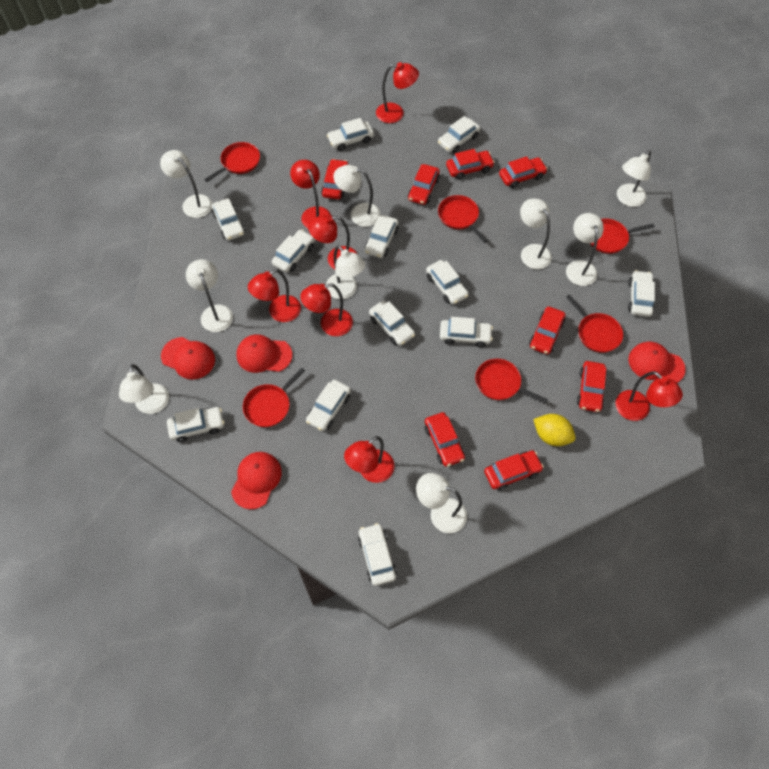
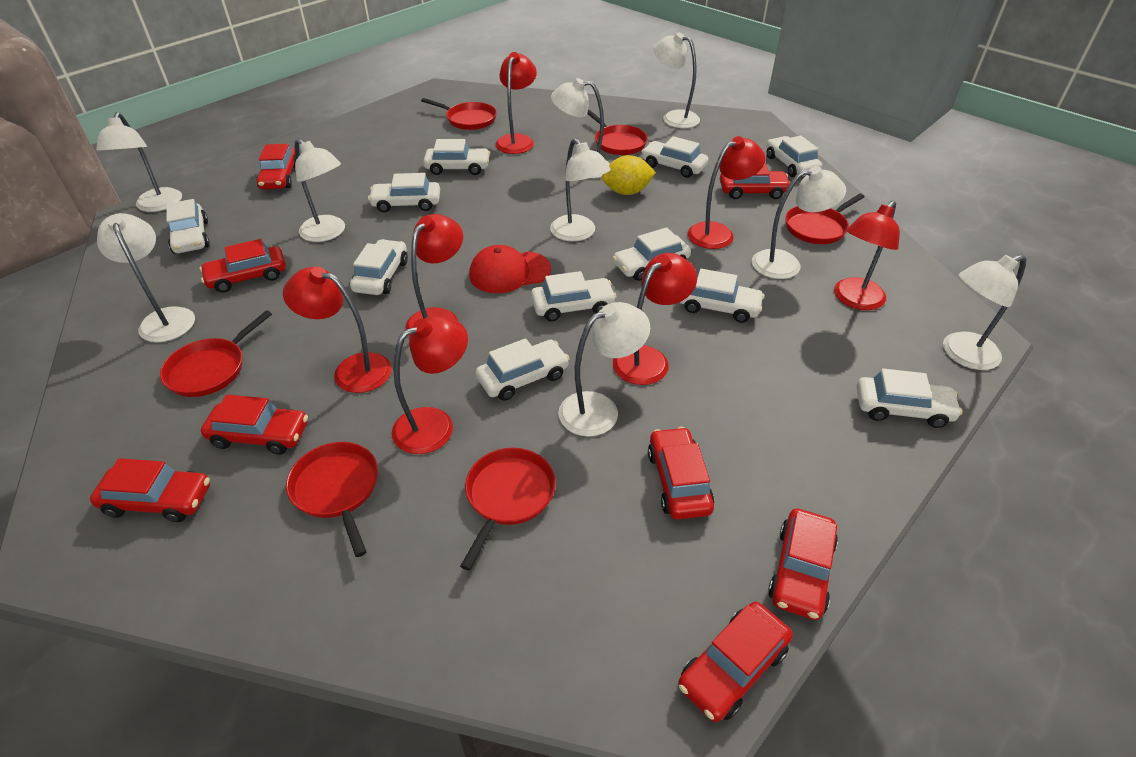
red cap: [161,337,215,380] [231,452,282,509] [236,334,292,373] [628,342,686,383] = 4 -> [469,245,551,293] = 1
white car: [167,407,224,442] [212,198,245,241] [272,230,315,272] [306,380,351,431] [327,118,374,151] [358,523,397,586] [365,215,399,258] [369,300,415,346] [426,260,469,305] [438,116,480,153] [440,317,493,347] [628,270,655,317] = 12 -> [166,199,210,254] [350,239,408,295] [368,173,440,213] [423,139,490,175] [476,338,570,401] [531,271,617,321] [612,227,691,281] [641,136,708,178] [679,269,765,323] [766,135,822,177] [857,368,962,428] = 11

